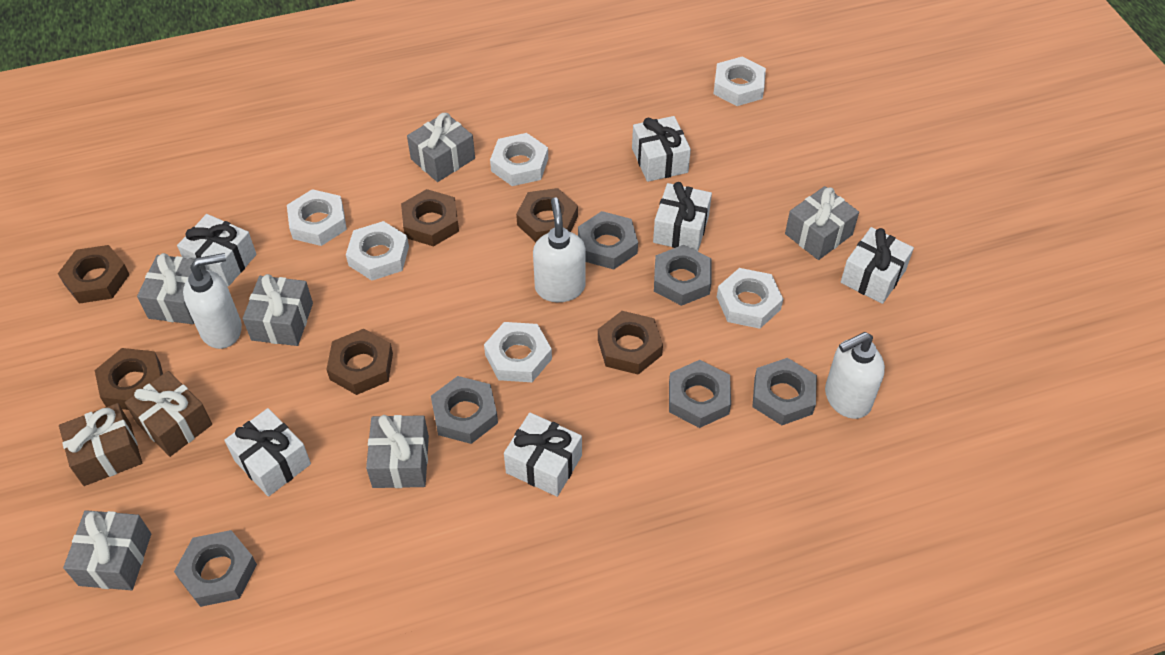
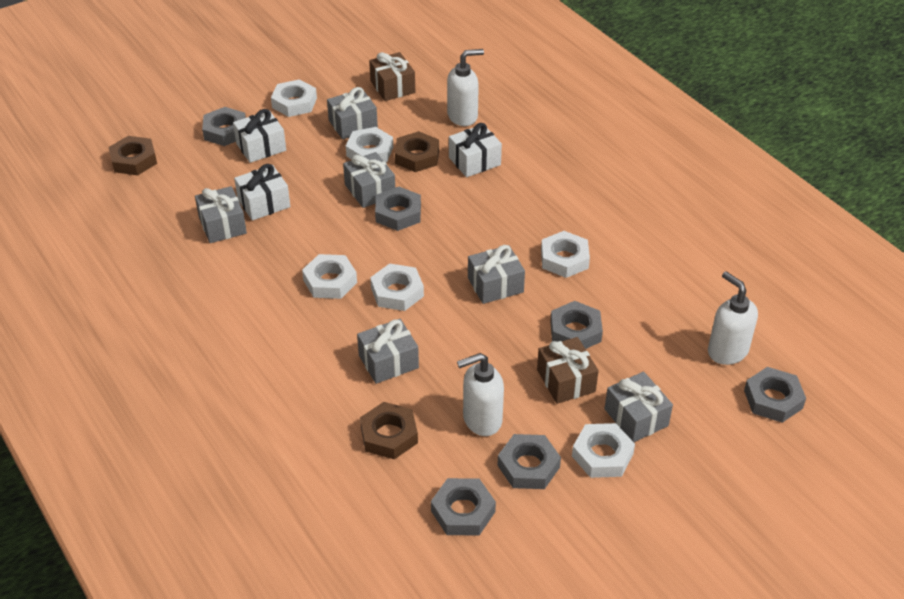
brown nut: [58,245,130,304] [94,348,163,410] [326,329,393,395] [401,189,459,246] [516,188,578,242] [598,311,663,374] = 6 -> [109,136,157,175] [360,402,418,459] [395,131,439,172] = 3
white gift: [177,214,257,286] [224,408,311,497] [504,413,582,497] [632,116,691,182] [653,182,712,251] [841,227,914,304] = 6 -> [233,109,286,163] [234,164,290,221] [449,123,502,177] = 3

